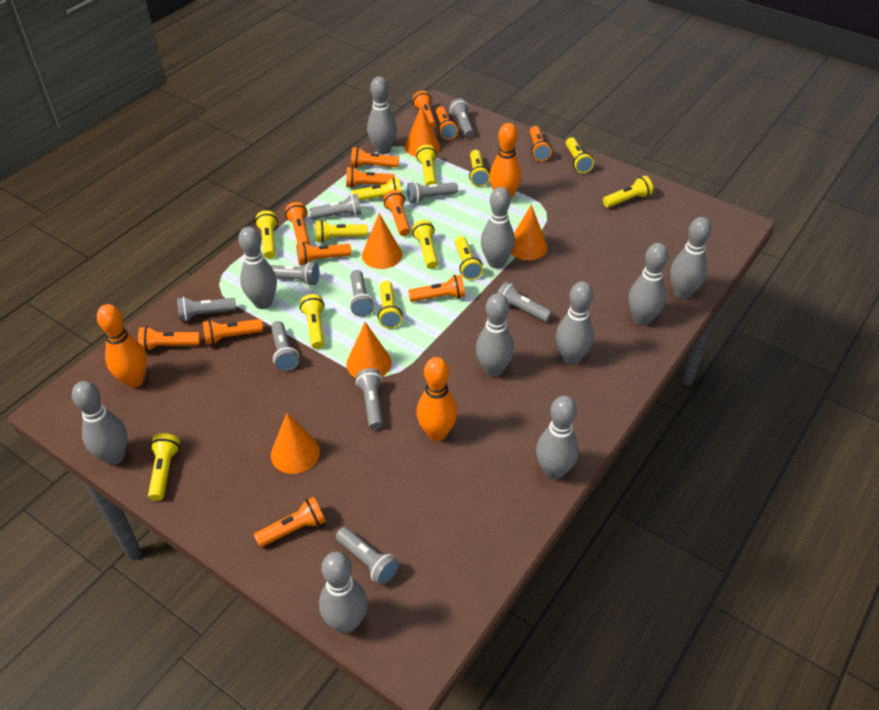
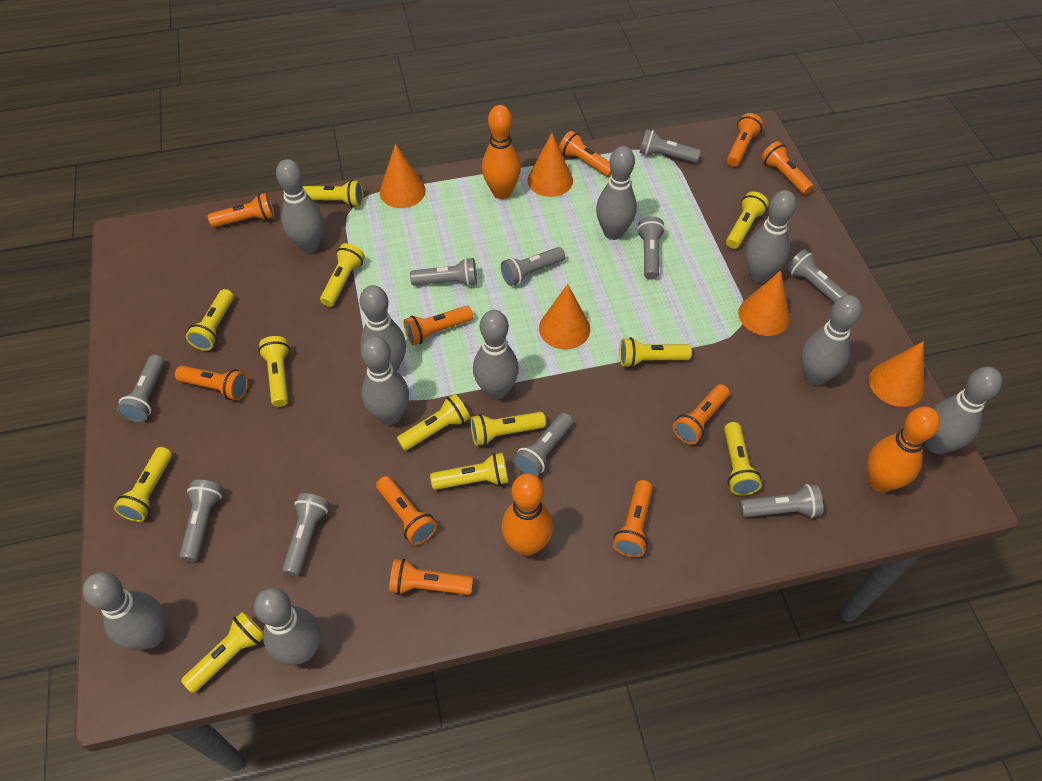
orange flashlight: [138,326,200,352] [203,319,263,345] [254,497,326,547] [285,202,310,245] [297,242,351,265] [346,167,395,188] [351,147,399,168] [383,190,411,236] [408,275,465,302] [413,91,436,129] [436,106,458,140] [530,126,552,161] = 12 -> [175,366,248,400] [208,193,275,227] [376,476,437,545] [389,559,473,595] [403,306,473,345] [559,131,611,177] [613,480,653,557] [673,384,730,445] [727,113,763,167] [761,141,814,195] = 10

